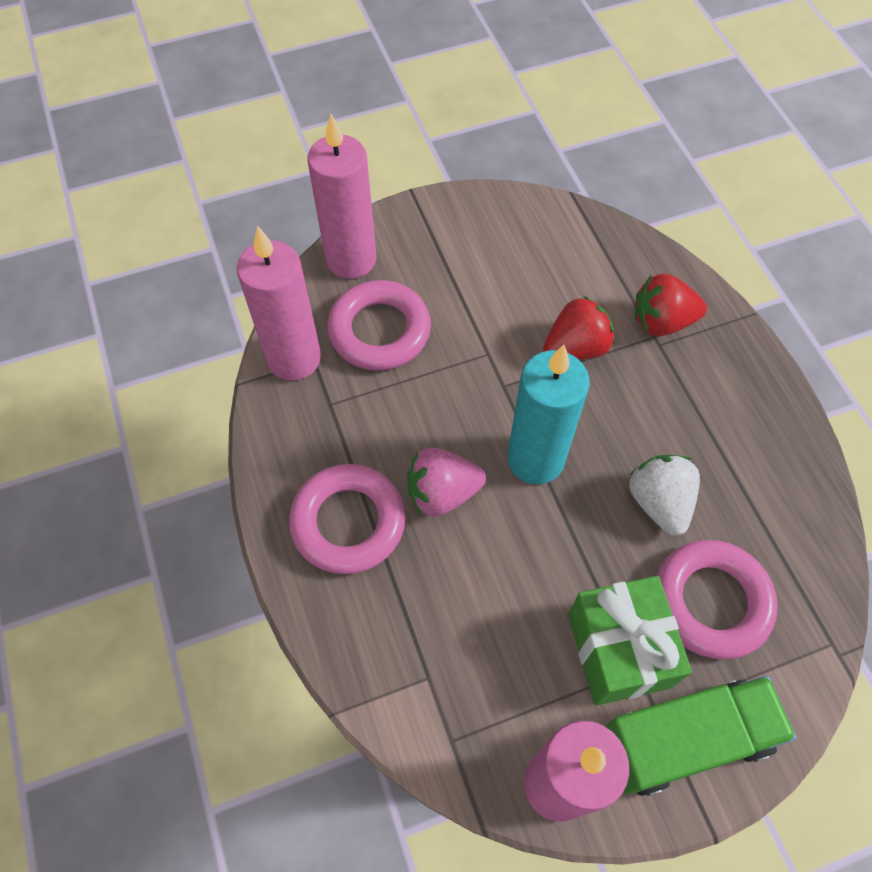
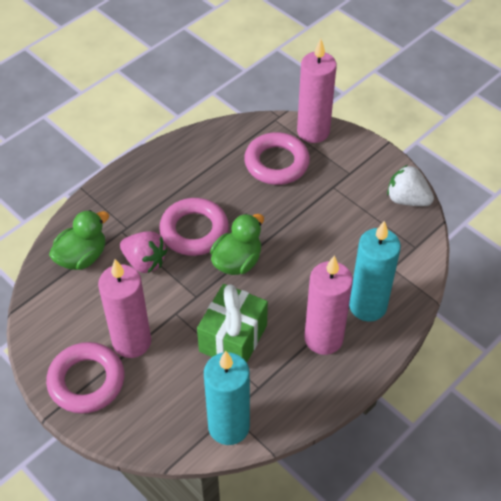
green duck: none = 0 -> [49,210,109,270] [210,214,264,275] = 2
green truck: [605,676,796,796] = 1 -> none = 0
red strawberry: [543,296,615,360] [635,273,707,337] = 2 -> none = 0
turquoise candle: [507,345,590,484] = 1 -> [204,351,250,445] [349,221,401,321] = 2

